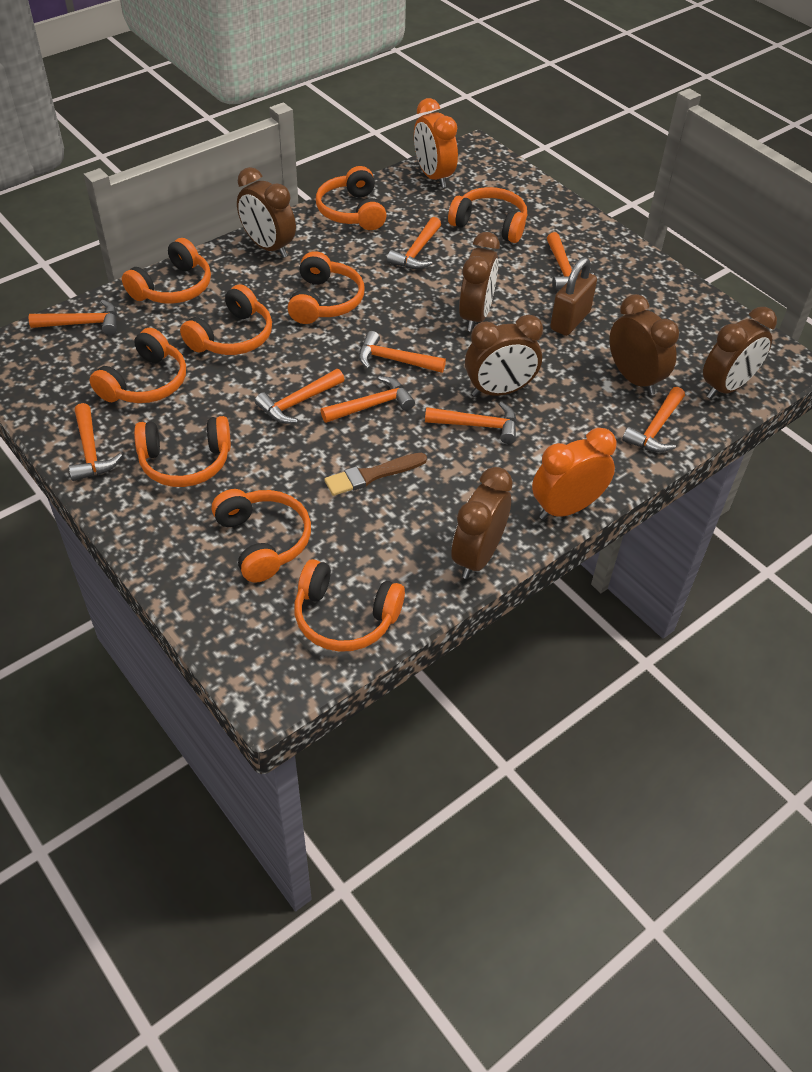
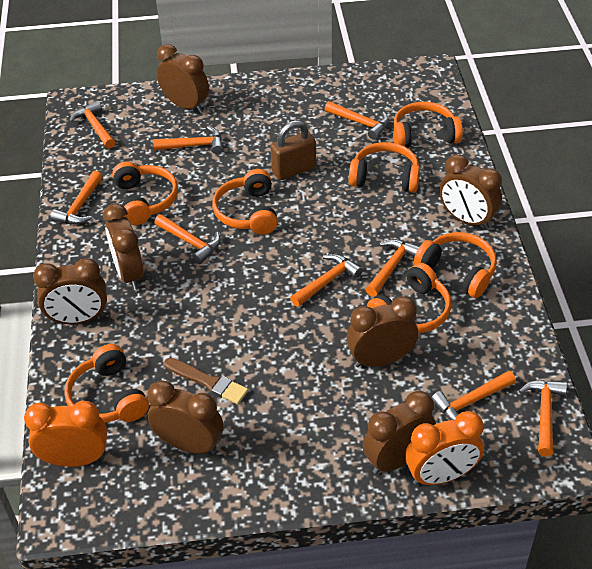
brown clock: [237,167,296,258] [451,467,513,579] [459,232,500,332] [465,314,543,397] [610,294,679,395] [703,307,777,399] = 6 -> [33,258,107,324] [103,203,144,290] [148,380,223,454] [157,44,209,113] [346,296,418,367] [363,391,436,474] [439,154,502,230] = 7
orange headphones: [90,328,186,403] [122,238,211,304] [134,416,231,487] [180,284,272,355] [212,489,311,583] [287,251,364,324] [294,559,405,652] [316,166,387,230] [448,187,527,243] = 9 -> [65,344,149,423] [112,161,178,225] [212,169,278,235] [349,142,420,193] [367,263,451,333] [393,102,463,148] [414,232,497,298] = 7

